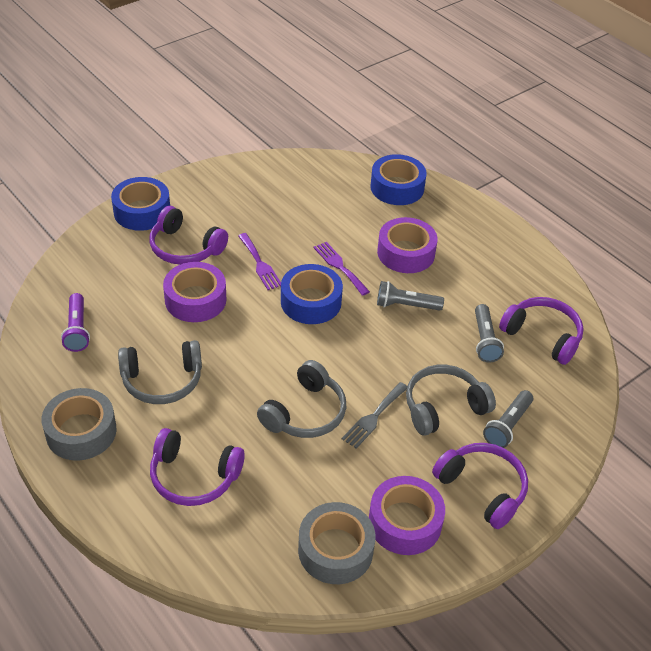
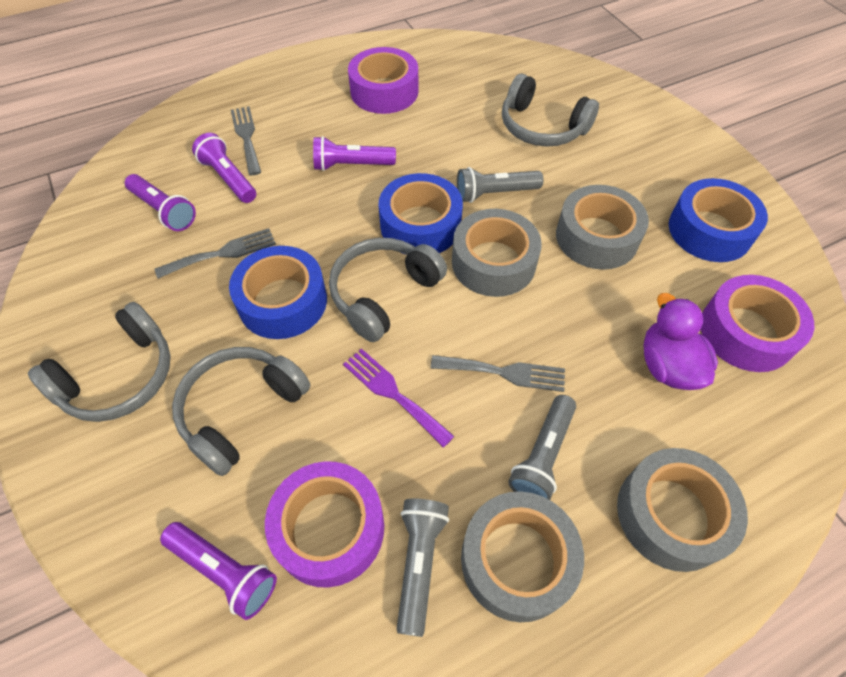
grey fork: [342,382,407,448] = 1 -> [155,228,276,279] [231,106,261,175] [431,355,565,392] = 3
grey headphones: [118,340,202,404] [257,360,346,438] [406,365,496,436] = 3 -> [28,302,171,422] [172,347,311,476] [329,238,447,342] [502,73,599,147] = 4
grey tape: [42,388,117,460] [298,502,376,584] = 2 -> [452,209,542,297] [461,491,584,622] [556,185,649,270] [617,448,748,572] = 4
purple duck: none = 0 -> [643,293,718,390] = 1
purple flashlight: [61,293,90,352] = 1 -> [125,174,196,231] [160,522,277,620] [192,133,256,203] [313,136,396,171] = 4
purple fork: [238,233,281,290] [314,242,370,296] = 2 -> [343,349,454,448] = 1
purple headphones: [149,206,228,265] [150,428,245,506] [432,443,528,529] [499,297,584,365] = 4 -> none = 0

